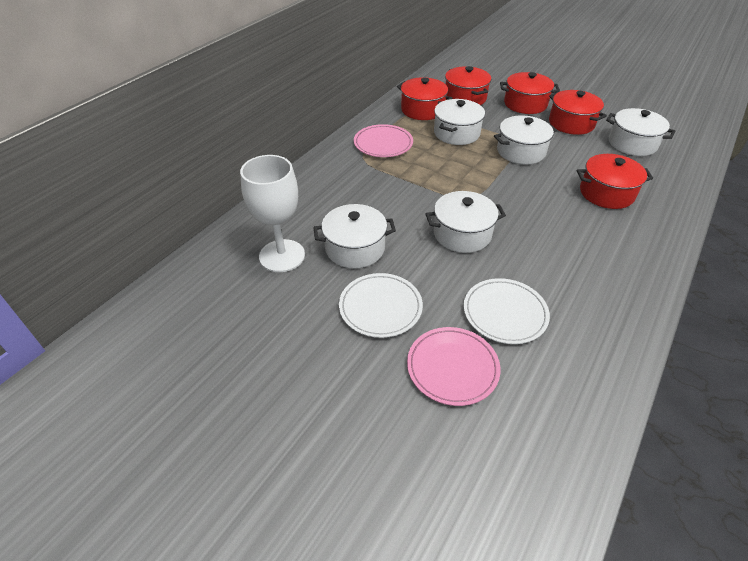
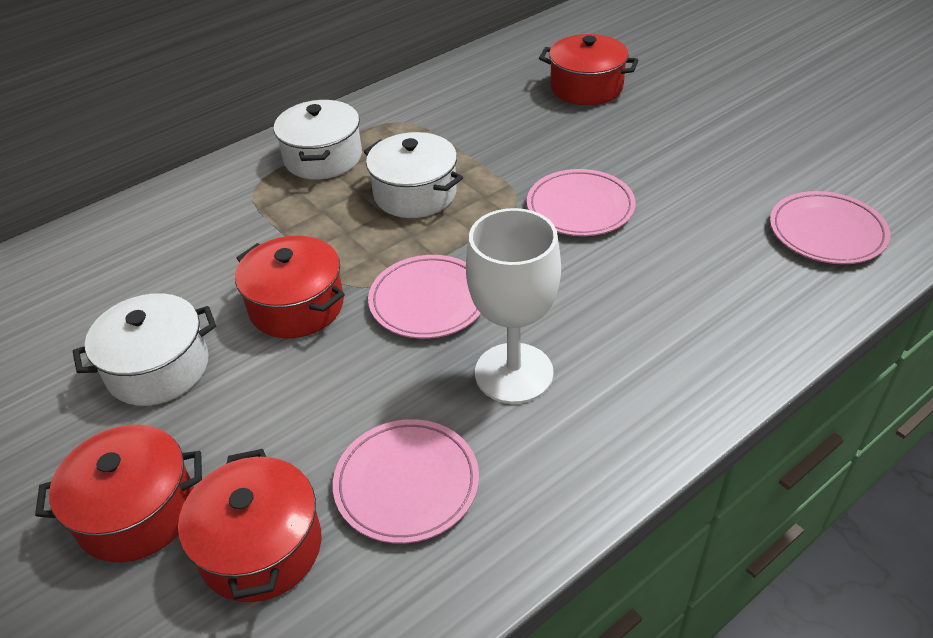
pink plate: [354,124,413,157] [407,327,500,406] = 2 -> [333,419,479,544] [368,255,481,339] [527,169,636,236] [770,191,891,264] = 4
red pot: [397,77,452,120] [445,66,491,105] [500,72,560,114] [549,90,607,135] [577,154,653,209] = 5 -> [35,425,202,562] [178,449,321,602] [235,235,345,338] [539,34,639,105] = 4
white plate: [339,273,423,338] [464,278,550,344] = 2 -> none = 0
white pot: [313,204,396,268] [426,191,506,253] [434,99,485,145] [494,115,557,164] [606,108,675,156] = 5 -> [73,293,216,406] [274,100,362,179] [364,132,463,218] = 3

